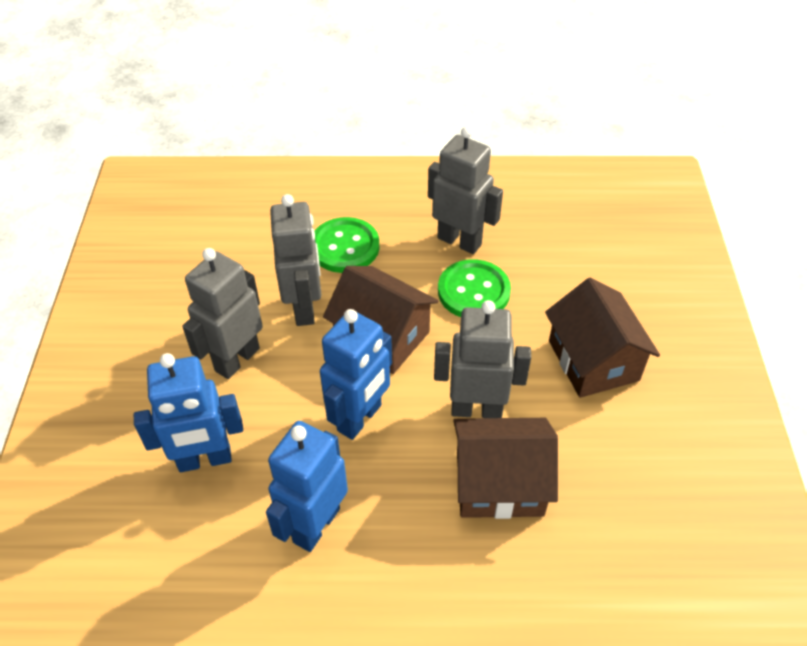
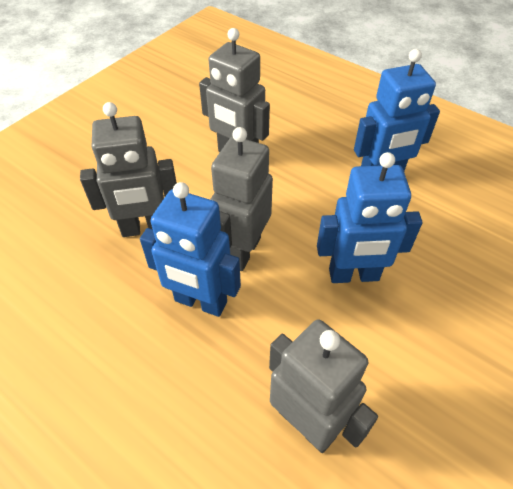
brown house: [323,266,439,374] [453,418,558,519] [545,278,660,398] = 3 -> none = 0
green button: [314,217,379,273] [438,259,511,317] = 2 -> none = 0

